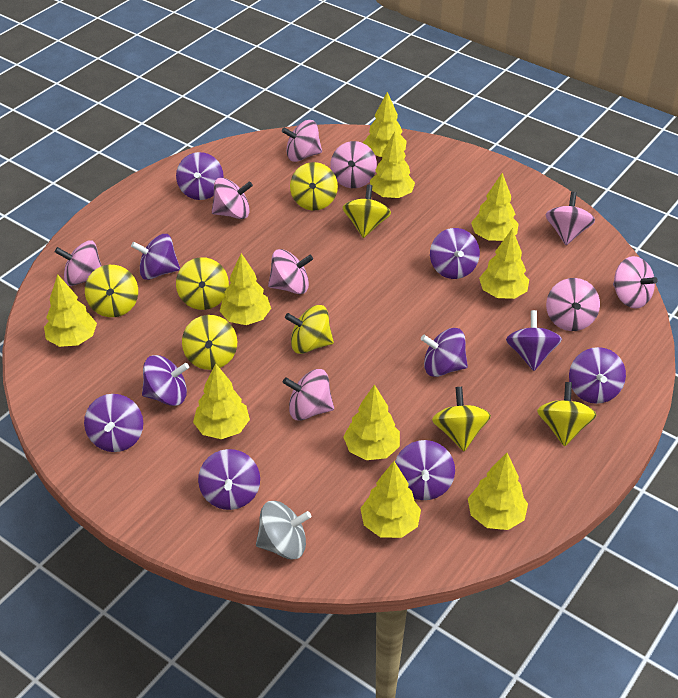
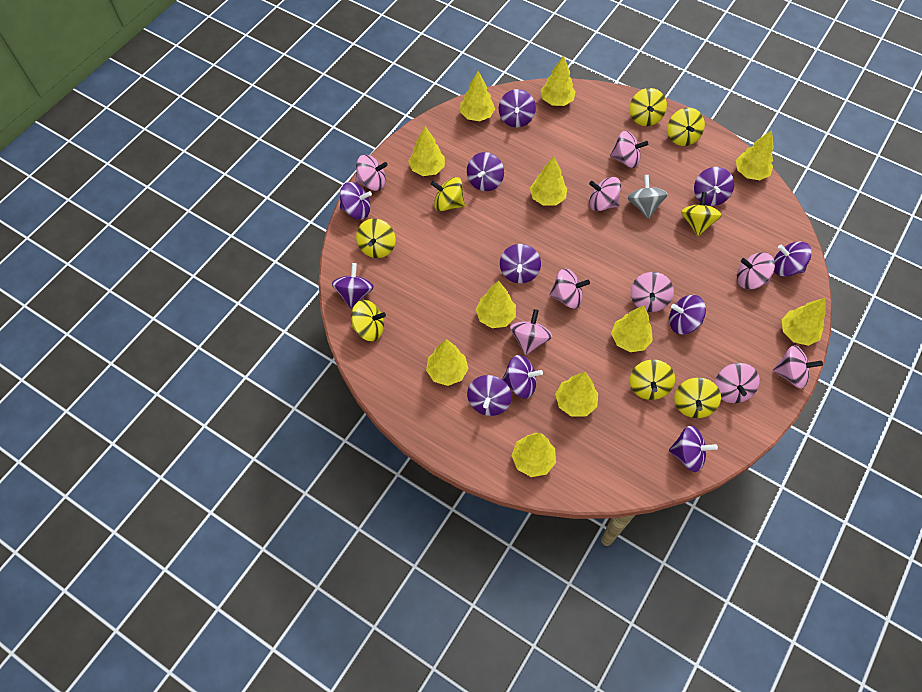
purple spinning top: [84,394,143,452] [131,234,180,280] [142,355,189,406] [176,152,224,200] [198,449,260,510] [395,440,455,500] [421,328,468,377] [430,228,480,279] [506,310,562,371] [569,347,626,404] = 10 -> [332,263,374,309] [340,182,372,220] [467,152,504,191] [467,375,512,416] [499,89,536,127] [500,244,541,283] [502,355,543,399] [669,295,706,334] [669,425,718,472] [694,167,734,206] [774,242,812,277] = 11
yellow tree: [44,274,97,347] [193,364,250,439] [220,253,271,325] [343,384,400,460] [360,461,421,538] [363,92,407,157] [370,131,415,199] [468,453,528,530] [471,173,519,241] [479,228,529,299] = 10 -> [408,126,445,176] [426,339,469,386] [460,71,495,121] [476,281,516,328] [511,433,556,477] [530,157,567,205] [541,55,576,106] [555,372,598,417] [611,305,653,352] [736,130,774,180] [782,298,826,346] = 11

